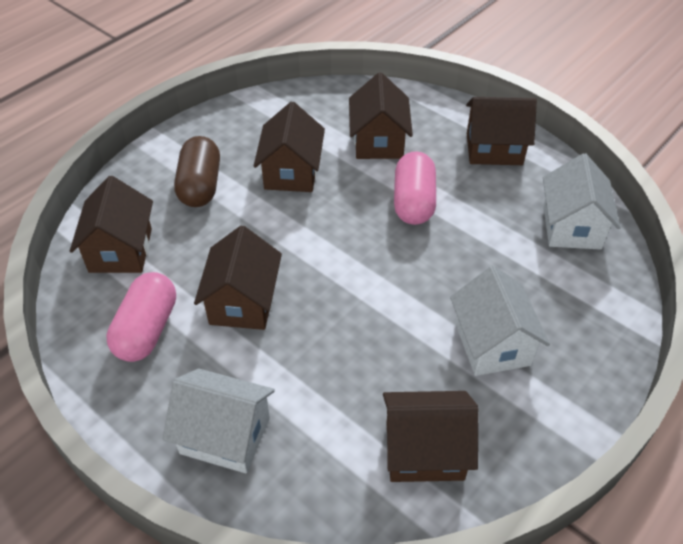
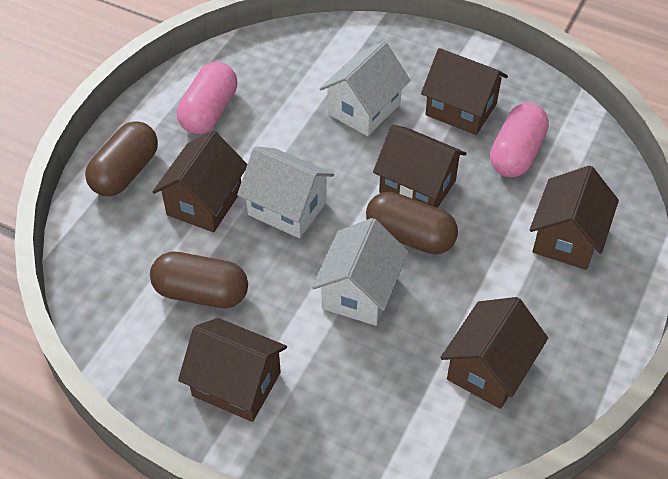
brown capsule: [174,136,220,207] = 1 -> [85,121,158,196] [150,252,248,308] [366,192,458,254] = 3

